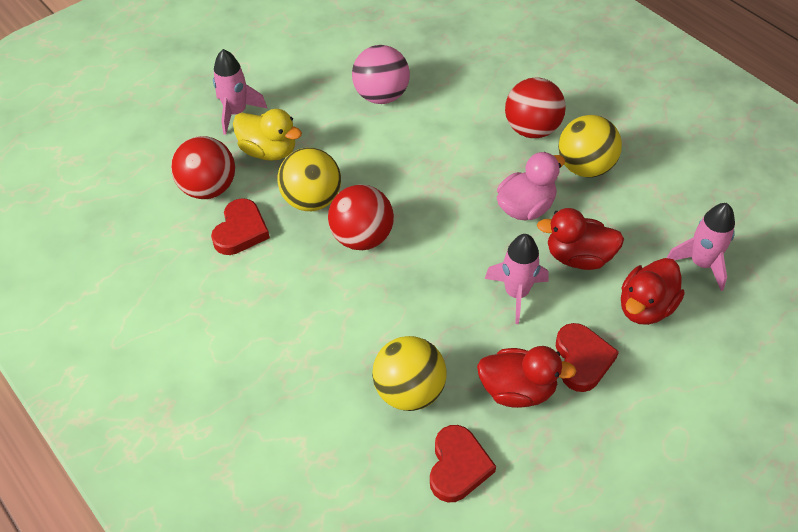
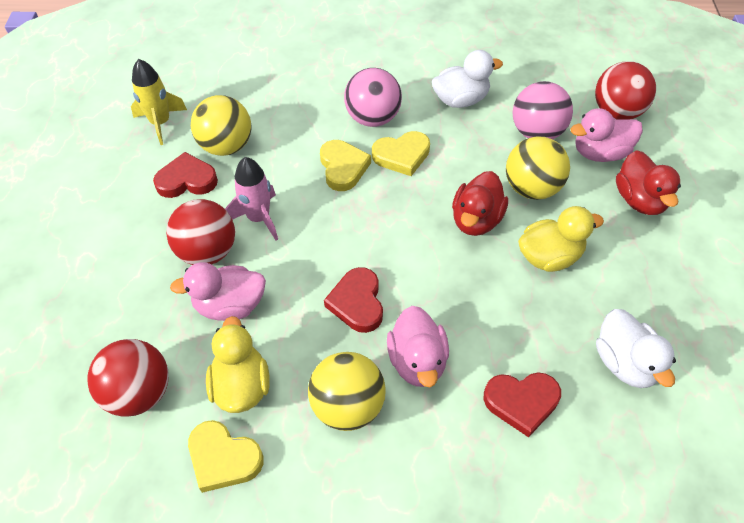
pink ball: [352,45,410,104] = 1 -> [344,68,402,127] [513,81,573,139] = 2
pink duck: [497,152,565,221] = 1 -> [170,262,266,321] [387,306,449,387] [570,108,643,162] = 3
pink rocket: [213,49,267,135] [485,234,549,324] [667,203,735,291] = 3 -> [225,157,278,241] = 1
red duck: [477,346,577,408] [537,208,624,270] [621,258,685,325] = 3 -> [452,171,508,236] [616,150,681,215] = 2
white duck: none = 0 -> [432,50,503,108] [596,309,676,388] = 2
yellow duck: [233,109,302,161] = 1 -> [206,316,270,413] [518,206,604,272] = 2
yellow heart: none = 0 -> [188,420,264,493] [320,140,371,191] [372,131,430,176] = 3
yellow rocket: none = 0 -> [131,59,187,145] = 1

